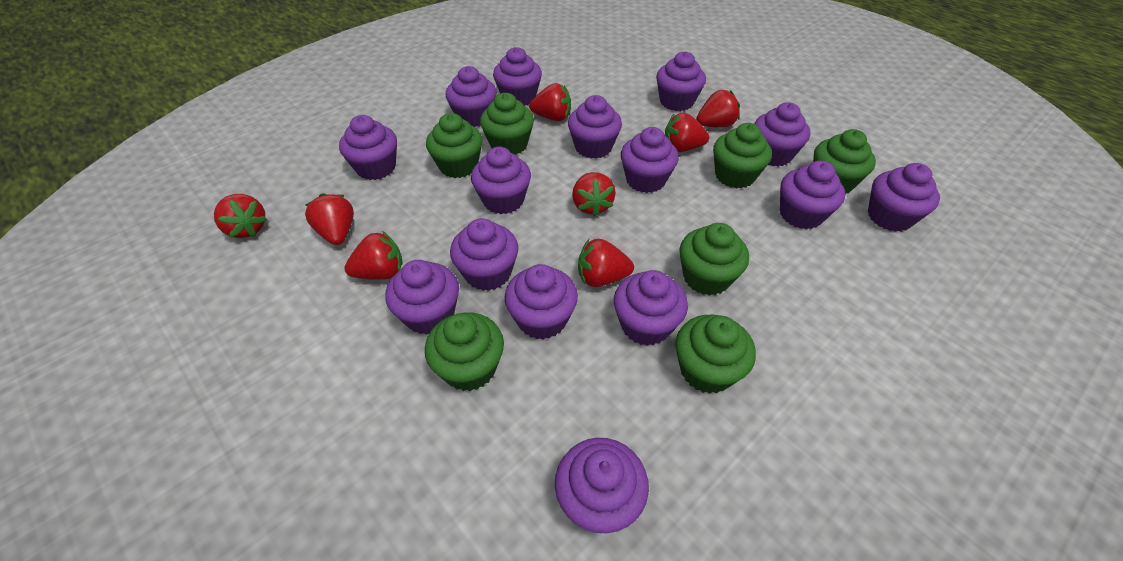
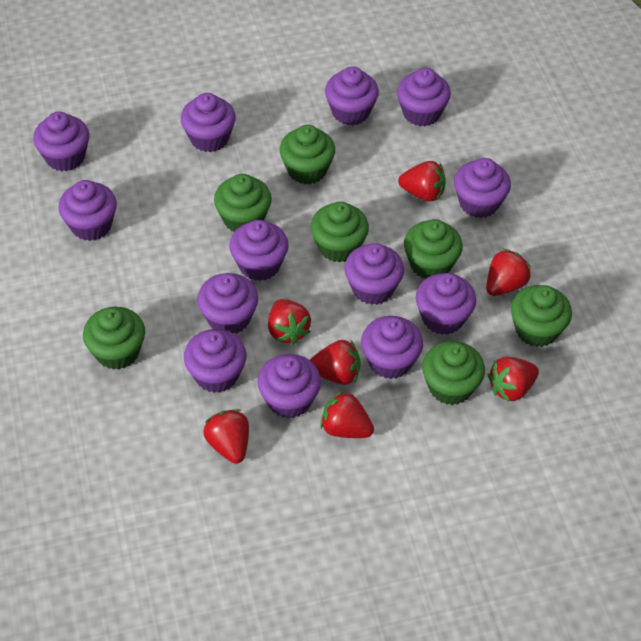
purple cupcake: [339,115,397,180] [385,260,459,335] [446,66,497,127] [450,218,518,291] [471,147,531,214] [493,47,542,106] [505,264,578,339] [555,438,649,533] [568,95,622,159] [614,270,688,346] [621,127,679,193] [656,51,706,111] [754,102,810,166] [780,161,845,229] [868,163,940,232] = 15 -> [33,112,89,172] [58,180,117,241] [181,93,236,152] [184,329,247,393] [197,273,258,334] [229,220,289,281] [258,354,321,418] [325,66,379,125] [344,243,404,305] [361,316,423,379] [397,68,451,127] [416,273,476,335] [454,158,511,218] = 13
red strawberry: [214,194,267,238] [305,193,354,245] [344,231,403,280] [529,83,571,121] [572,172,616,217] [578,239,634,287] [665,112,709,152] [696,90,740,127] = 8 -> [203,409,249,464] [268,299,311,345] [310,340,361,385] [320,390,374,438] [398,161,446,202] [486,248,531,296] [488,357,539,402] = 7

